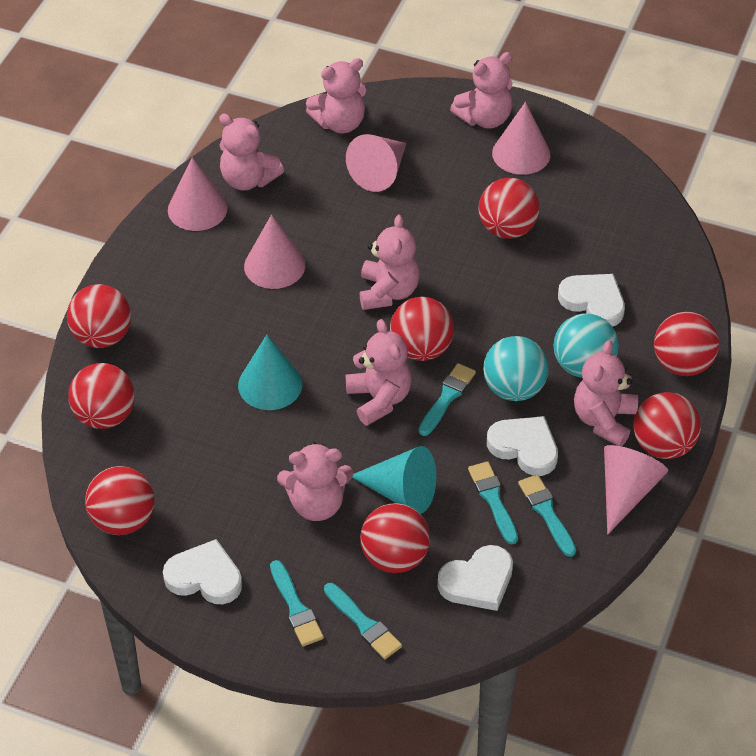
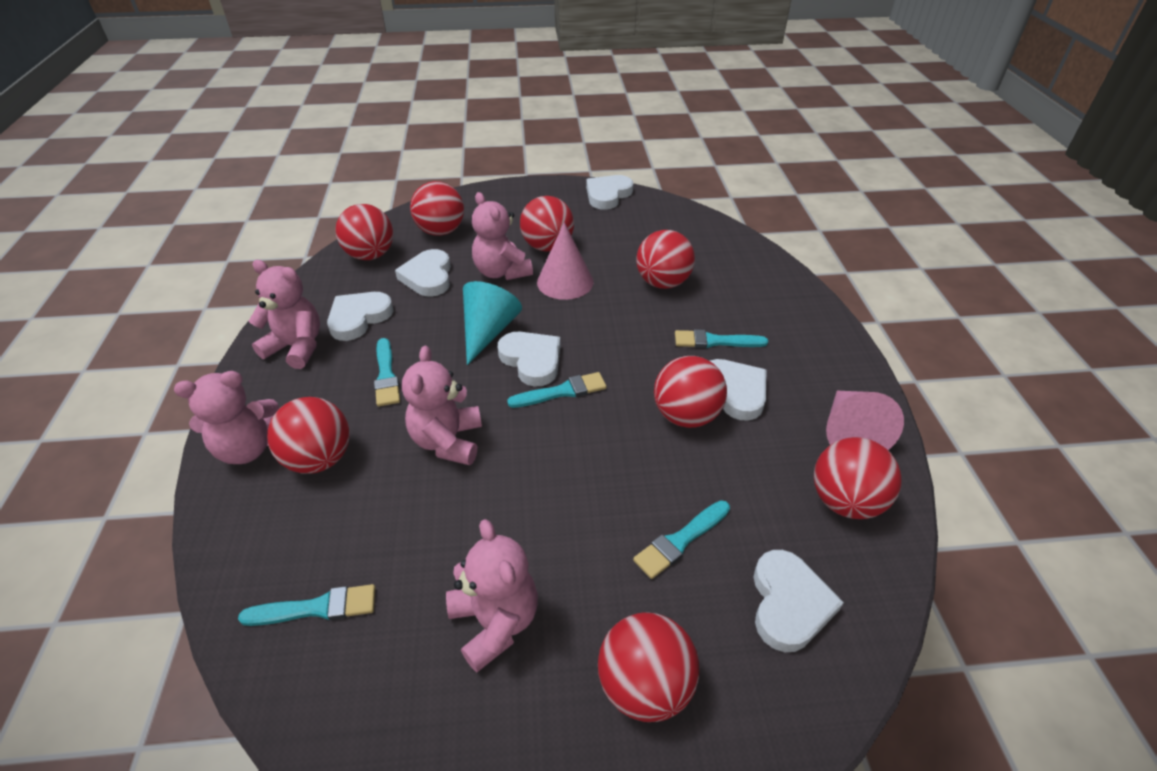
pink cone: [168,157,228,231] [244,215,305,289] [346,134,406,192] [492,102,550,175] [604,445,668,535] = 5 -> [537,222,594,300] [826,391,904,450] = 2
pink teddy bear: [219,113,284,191] [277,442,353,521] [306,58,366,133] [346,319,412,426] [360,214,420,310] [450,52,513,129] [574,340,638,447] = 7 -> [174,371,279,464] [249,260,320,369] [402,346,482,465] [446,519,538,673] [472,192,533,280] = 5
turquoise ball: [483,336,549,401] [553,314,619,378] = 2 -> none = 0
turquoise cone: [238,335,303,410] [352,446,436,514] = 2 -> [463,281,522,365] = 1
white heart: [163,539,242,604] [437,545,513,611] [487,416,558,476] [558,274,625,327] = 4 -> [327,292,394,341] [395,249,451,297] [498,332,560,387] [586,175,633,210] [710,359,767,421] [754,550,844,652] = 6

